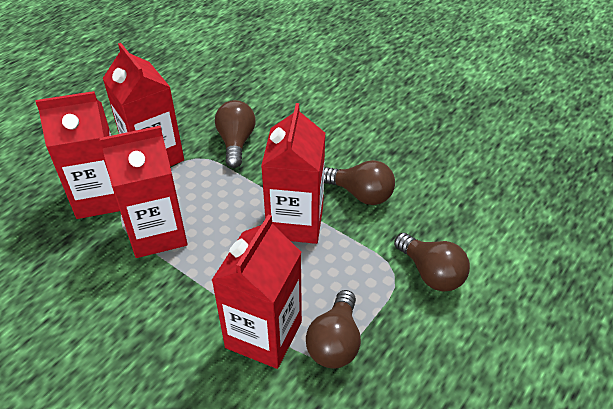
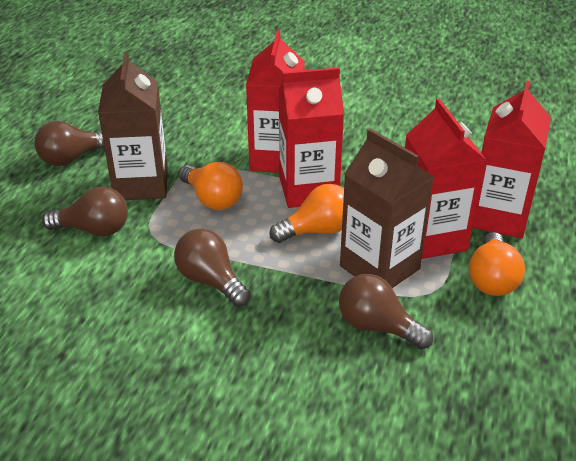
brown carton: none = 0 -> [98,52,168,200] [340,129,434,288] = 2
orange light bulb: none = 0 -> [179,162,243,210] [269,184,344,243] [469,232,525,296] = 3
red carton: [35,91,120,219] [99,126,187,258] [103,43,184,166] [212,214,302,369] [261,103,325,244] = 5 -> [246,30,305,173] [279,67,344,208] [405,99,486,259] [472,81,551,238] = 4

